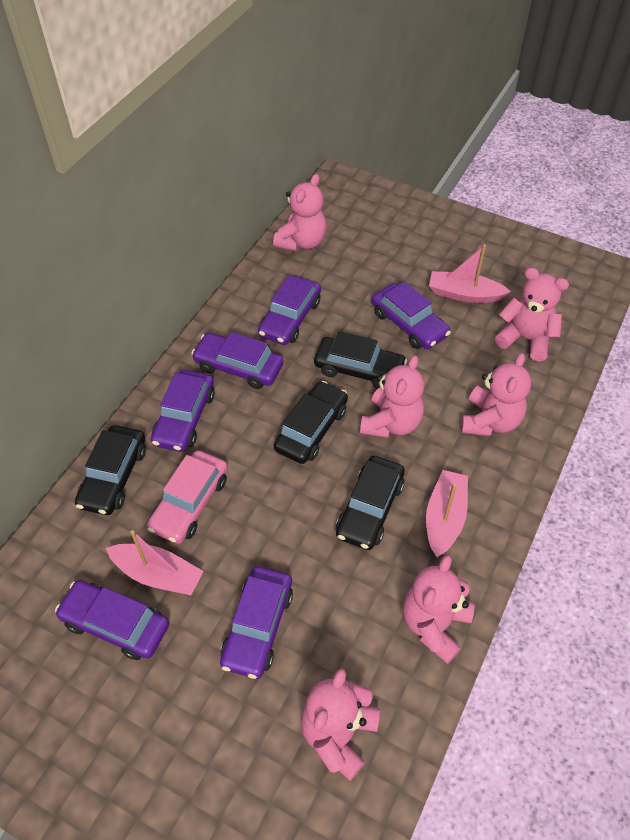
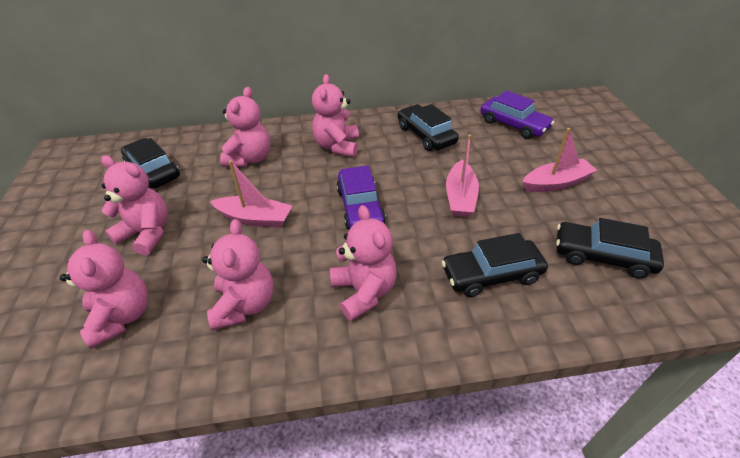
pink car: [147,451,228,544] = 1 -> none = 0
purple car: [55,580,169,660] [151,370,215,452] [191,332,284,389] [220,566,293,679] [258,275,321,345] [372,281,451,349] = 6 -> [336,165,386,230] [480,91,554,139] = 2

